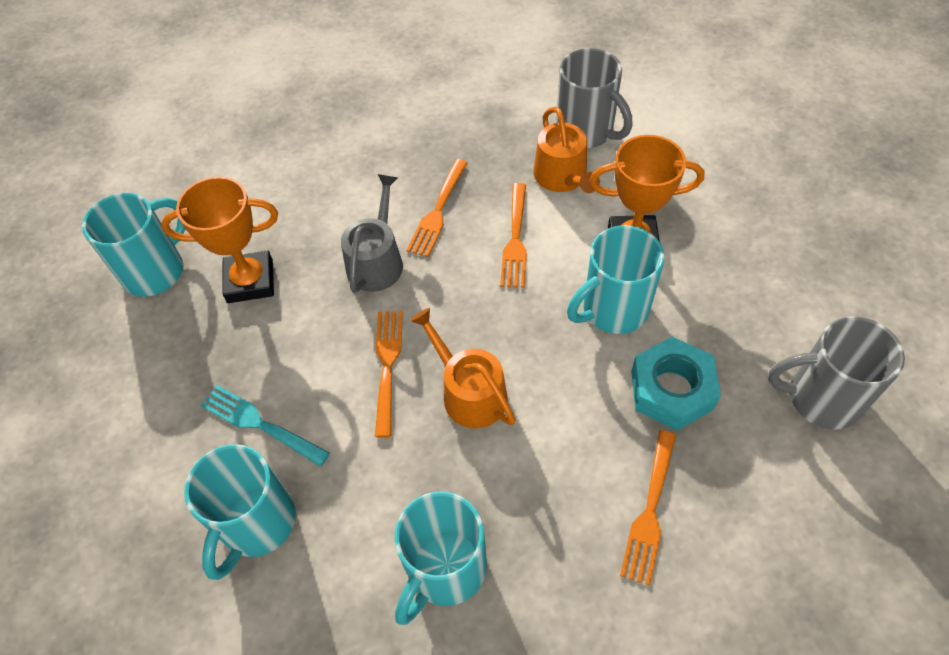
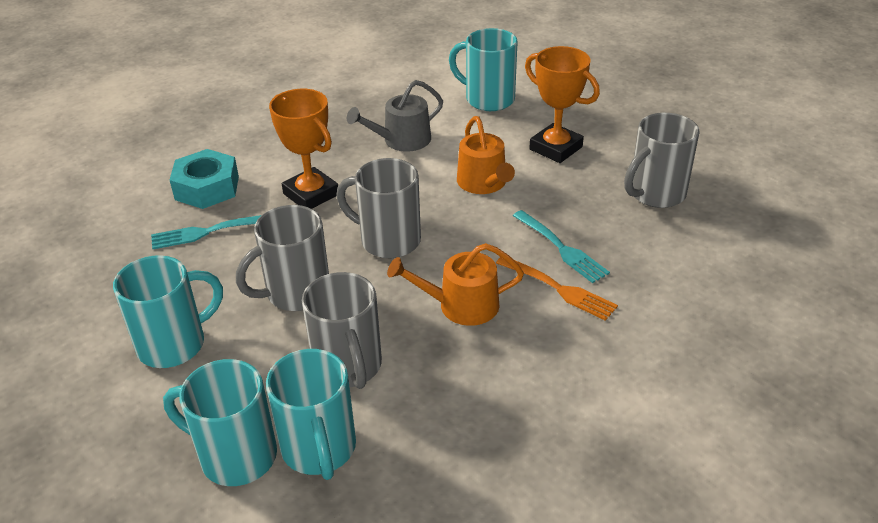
grey mug: [556,48,632,148] [768,316,905,430] = 2 -> [236,205,329,311] [302,272,382,389] [336,158,421,258] [624,113,700,208] = 4
orange fork: [375,311,403,438] [406,159,468,257] [500,183,527,288] [620,430,676,585] = 4 -> [496,257,618,321] = 1
turquoise fork: [200,385,330,467] = 1 -> [151,215,261,249] [513,210,610,283] = 2

